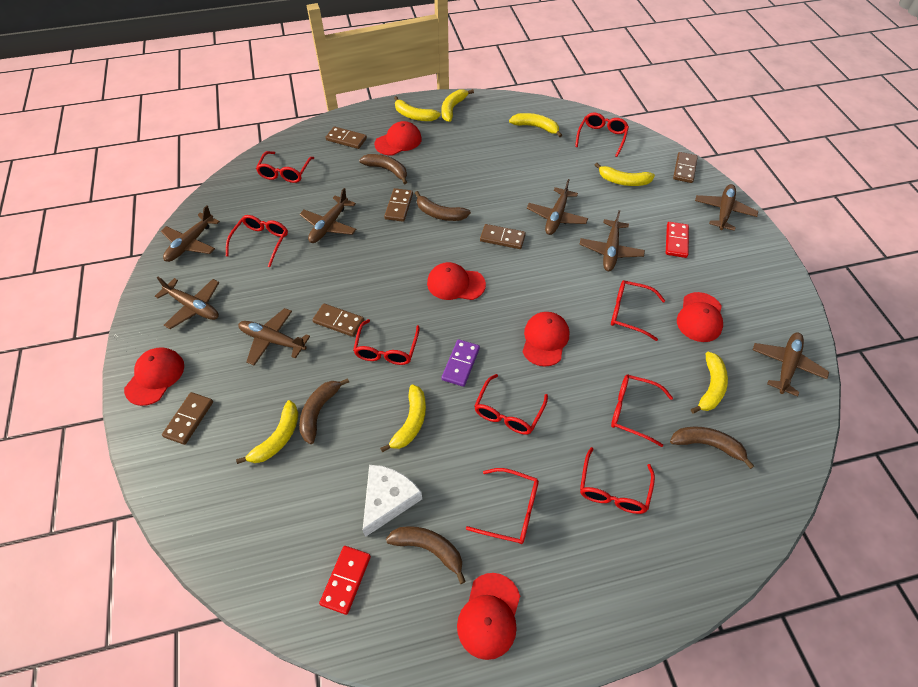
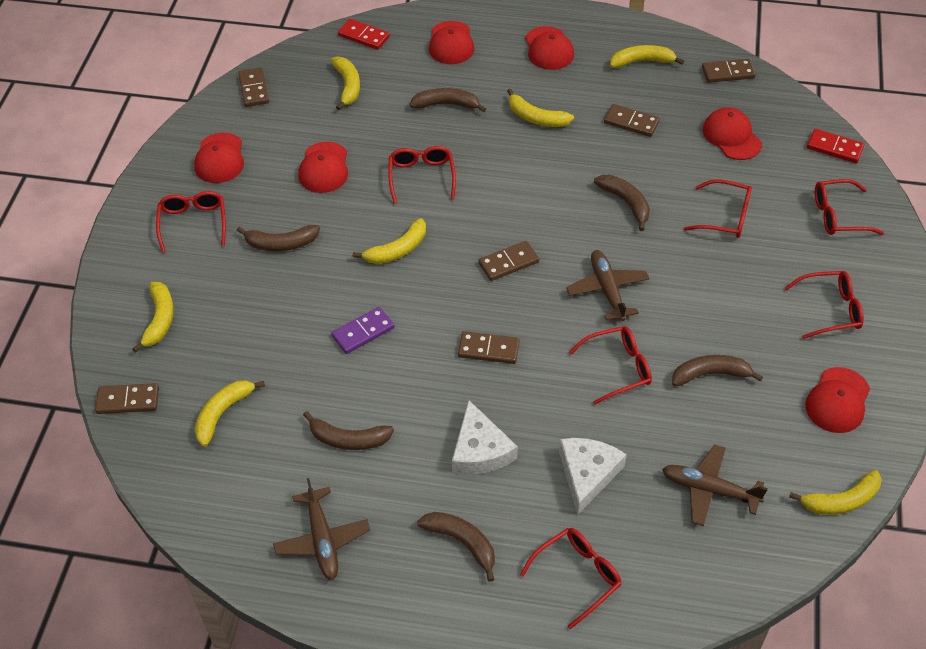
brown banana: [299,378,349,444] [359,154,407,185] [386,526,466,584] [415,191,471,221] [670,427,754,469] = 5 -> [236,225,320,251] [303,411,394,450] [410,88,486,112] [417,512,495,582] [594,175,650,231] [672,355,763,386] = 6
brown plane: [155,276,219,329] [161,205,220,262] [238,308,310,365] [300,188,356,243] [527,179,588,235] [579,210,645,271] [695,184,758,231] [753,333,829,396] = 8 -> [273,478,370,580] [566,250,649,321] [662,445,768,526] = 3
red glasses: [226,215,288,267] [256,151,314,183] [353,319,419,365] [466,468,539,544] [474,374,548,435] [575,112,629,157] [580,447,655,514] [611,280,665,341] [611,374,673,447] = 9 -> [156,191,226,253] [388,146,456,204] [520,528,622,629] [569,326,652,405] [684,179,752,238] [785,271,864,339] [815,179,884,235] = 7
white cheese: [363,465,422,537] = 1 -> [452,400,518,475] [559,438,627,515] = 2

